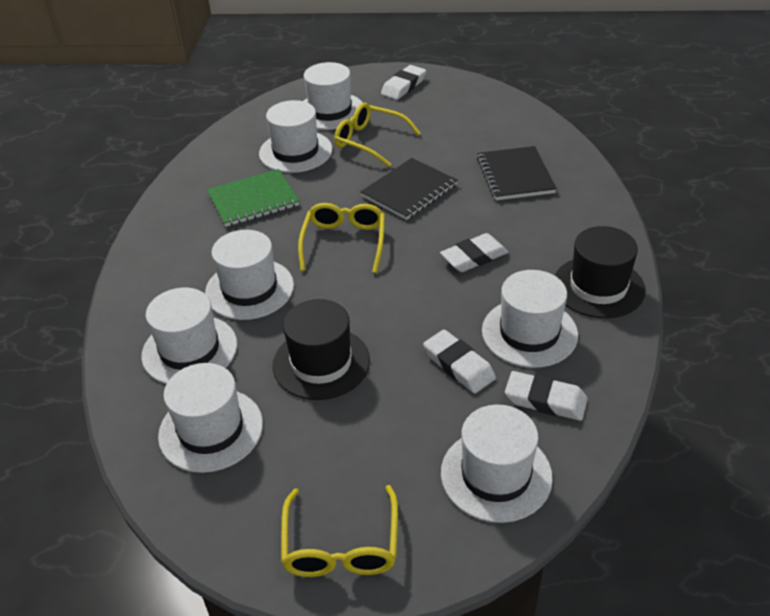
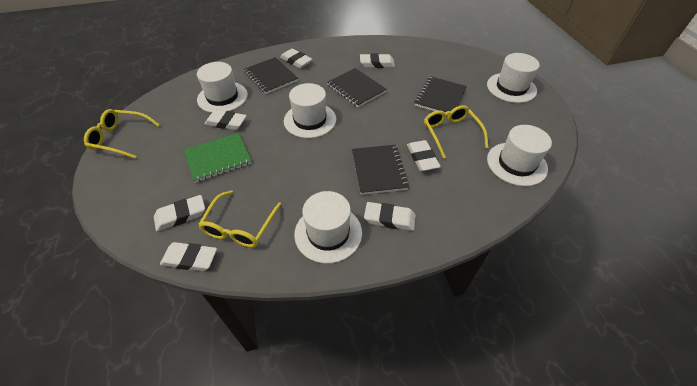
black hat: [273,299,370,400] [554,226,646,318] = 2 -> none = 0
black notebook: [361,158,458,220] [477,146,557,200] = 2 -> [244,57,298,94] [327,68,387,107] [352,145,409,195] [414,76,467,115] = 4
white eraser: [381,65,426,100] [423,330,496,393] [440,233,508,272] [505,371,588,421] = 4 -> [154,195,205,231] [160,242,217,271] [205,110,247,130] [280,49,313,68] [360,53,395,68] [364,202,416,231] [407,140,441,171] = 7
white hat: [141,288,237,384] [158,363,263,473] [205,230,294,320] [259,100,332,173] [304,62,363,130] [441,405,553,523] [482,270,578,368] = 7 -> [197,62,248,113] [284,83,336,138] [294,191,362,264] [487,53,540,103] [487,125,552,186] = 5

